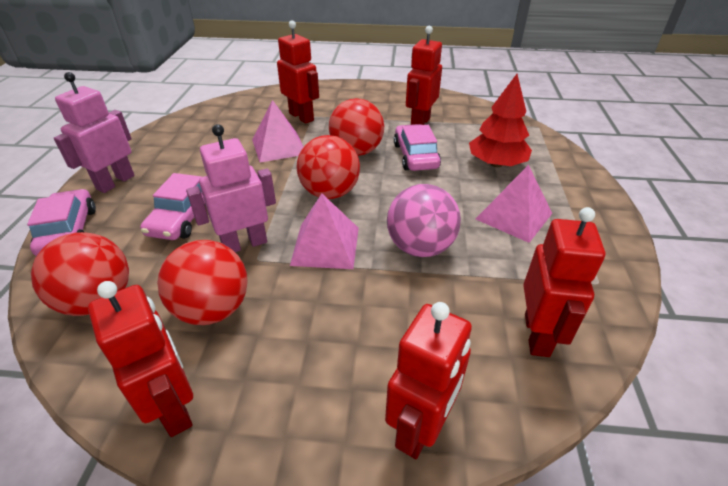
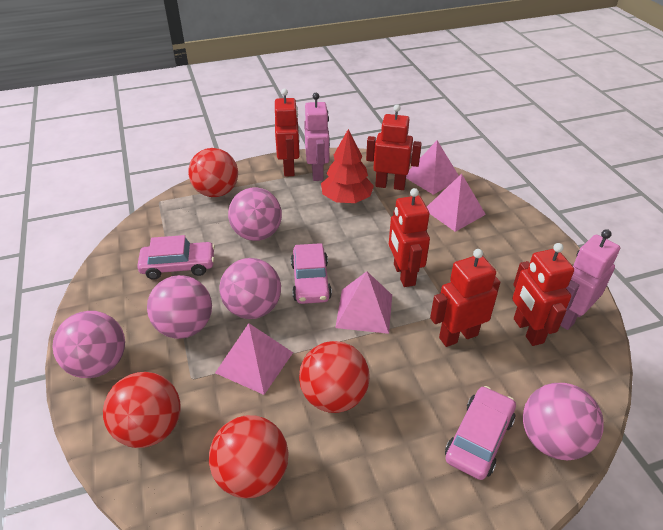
pink ball: [387,184,461,257] = 1 -> [53,311,125,378] [147,275,212,339] [219,258,281,319] [228,187,282,241] [523,383,604,460] = 5
pink pyramid: [252,100,303,163] [290,193,359,269] [476,165,552,243] = 3 -> [215,323,293,395] [335,271,392,334] [406,140,459,195] [427,174,486,232] = 4

